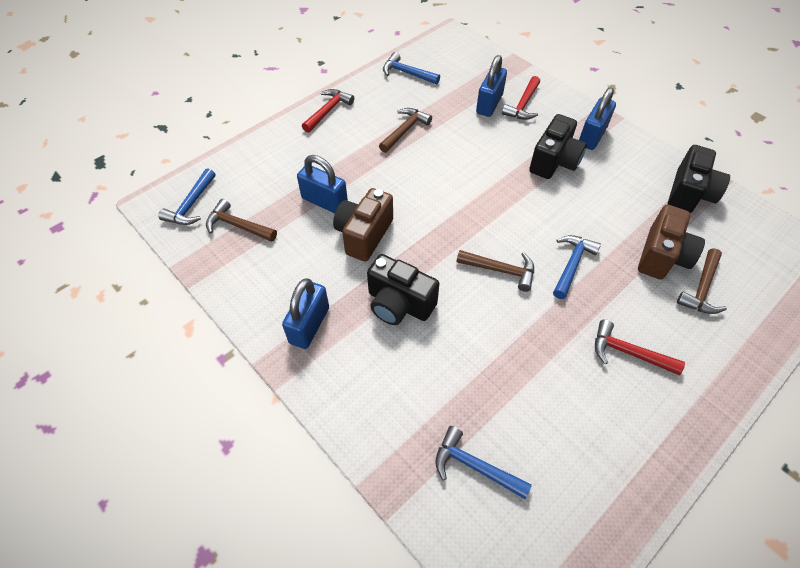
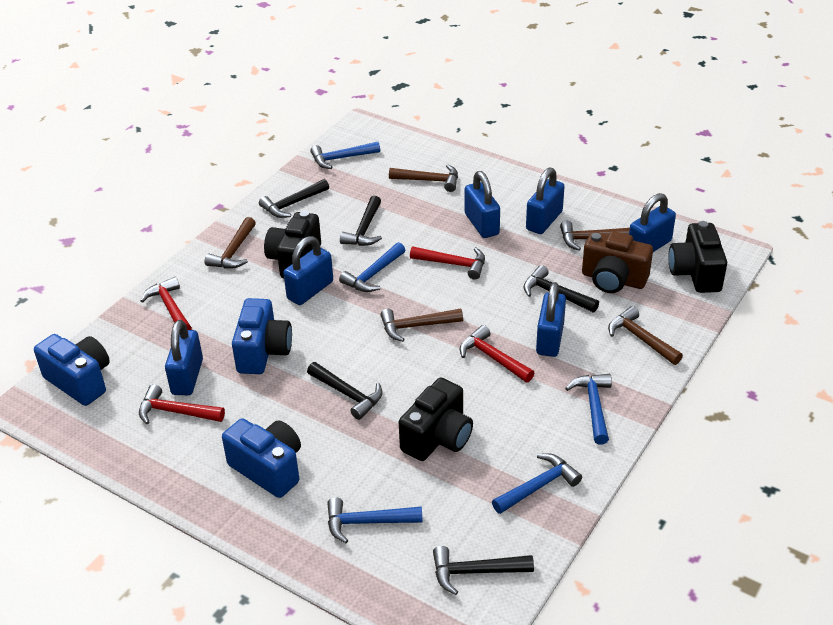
black hammer: none = 0 -> [259,179,329,218] [307,362,383,420] [340,196,382,246] [433,546,534,595] [523,265,599,312] = 5
blue camera: none = 0 -> [34,334,110,406] [222,418,301,498] [232,298,292,374] = 3
blue hammer: [158,168,215,225] [383,52,440,84] [435,426,532,499] [553,235,601,299] = 4 -> [310,142,380,169] [327,497,423,543] [339,242,405,292] [492,453,582,514] [565,374,612,444] = 5
blue padlock: [282,278,329,349] [297,155,348,213] [476,55,507,117] [579,87,616,150] = 4 -> [165,320,203,395] [283,236,333,305] [465,171,500,238] [526,167,565,234] [536,282,566,357] [629,193,676,252] = 6
brown camera: [333,188,393,262] [638,205,705,279] = 2 -> [582,231,653,293] = 1
brown hammer: [206,199,277,242] [379,108,432,153] [456,250,534,292] [677,248,727,314] = 4 -> [205,217,256,269] [380,308,463,342] [389,164,458,192] [560,221,630,251] [608,306,683,365] = 5
red hammer: [302,89,354,133] [502,76,540,120] [595,319,685,375] = 3 -> [139,384,225,424] [140,277,192,330] [410,246,485,280] [460,325,534,382] = 4

